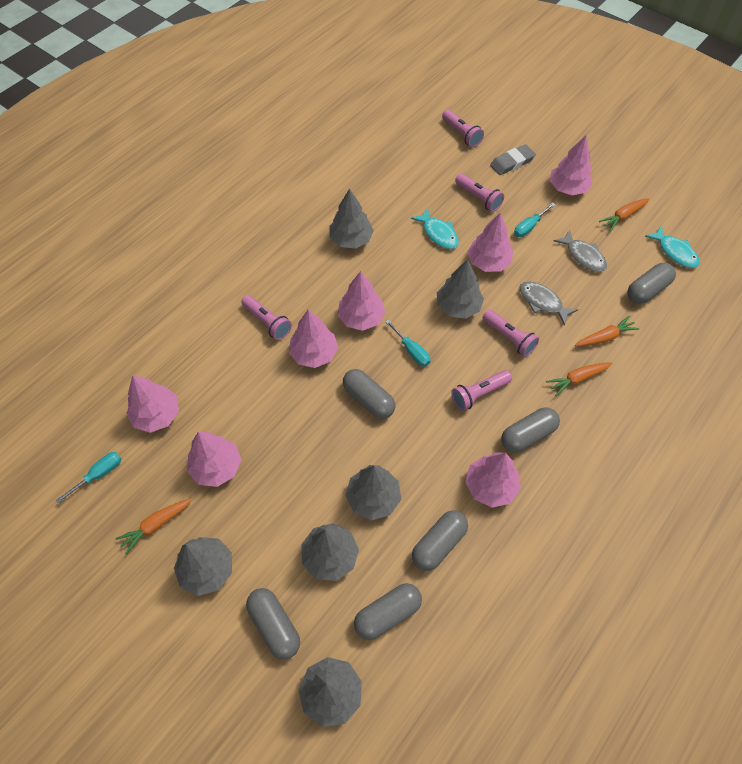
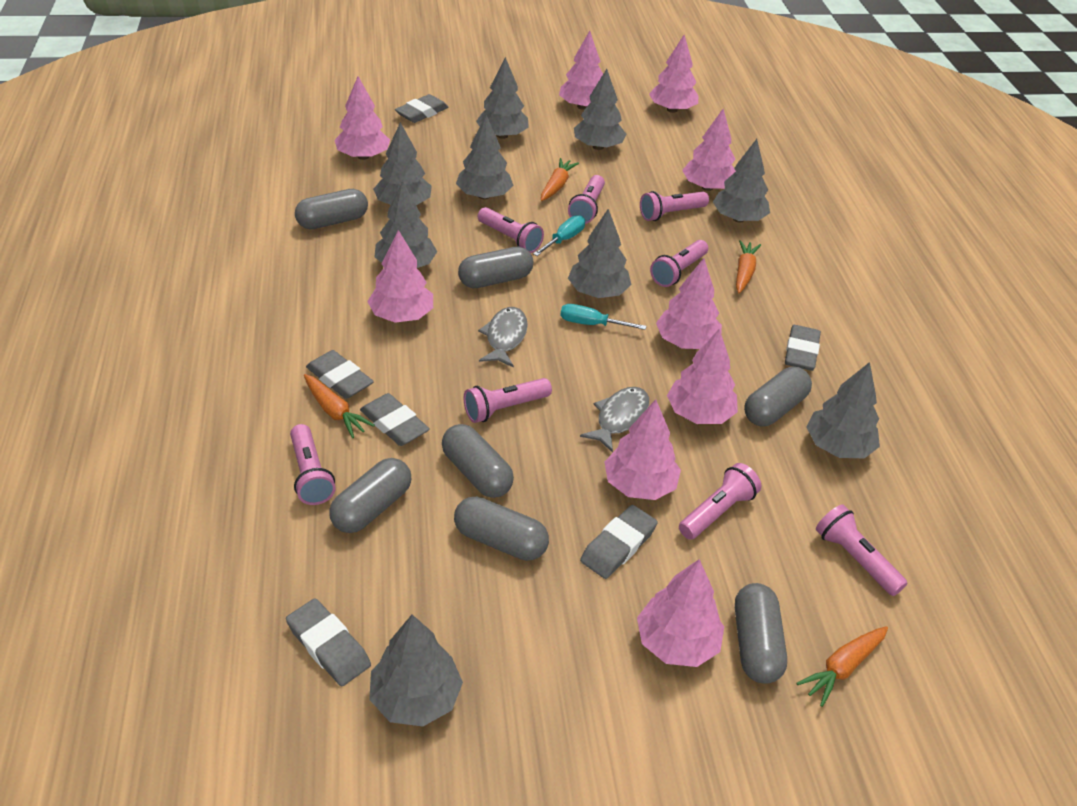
grey capsule: [246,588,300,660] [343,369,395,419] [354,583,422,640] [412,511,468,571] [501,407,560,453] [627,263,676,304] = 6 -> [295,189,368,229] [329,458,411,533] [442,424,514,498] [454,497,549,561] [458,247,533,288] [735,583,787,684] [744,367,812,426] = 7
grey eraser: [490,144,536,175] = 1 -> [286,598,371,686] [306,350,374,399] [360,393,430,446] [395,94,448,123] [580,505,658,579] [785,325,821,371] = 6
grey tree: [174,537,232,596] [298,657,362,727] [301,523,359,581] [329,189,374,248] [346,465,401,520] [437,259,484,319] = 6 -> [369,615,463,727] [373,122,432,205] [375,181,437,268] [456,115,513,199] [476,57,529,139] [568,209,632,298] [574,69,626,150] [713,139,770,222] [806,362,880,458] = 9
pink flashlight: [241,295,292,340] [442,110,484,147] [451,370,512,411] [455,174,504,212] [483,310,539,357] = 5 -> [290,424,336,505] [464,378,552,423] [478,207,544,253] [568,175,605,224] [640,191,709,221] [650,240,708,287] [679,463,761,540] [816,504,907,596] = 8
pink tree: [126,375,179,433] [187,432,241,487] [289,309,338,368] [337,271,386,331] [465,453,521,508] [467,213,513,272] [549,136,593,195] = 7 -> [335,76,390,160] [367,230,433,323] [559,31,603,110] [605,399,681,500] [637,559,724,667] [649,35,698,113] [656,258,722,349] [667,328,738,424] [682,109,736,191] = 9
turquoise fish: [411,209,459,249] [645,226,700,268] = 2 -> none = 0
turquoise screwdriver: [56,452,121,504] [385,320,430,367] [514,203,556,237] = 3 -> [533,215,585,256] [560,304,646,330] = 2

